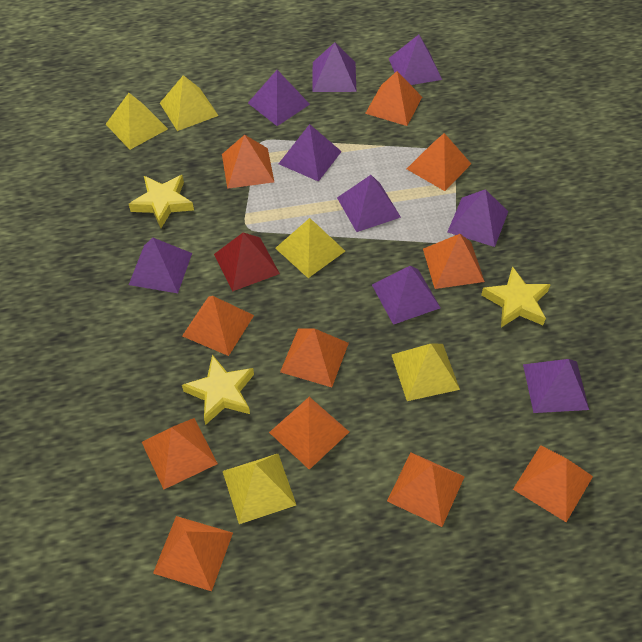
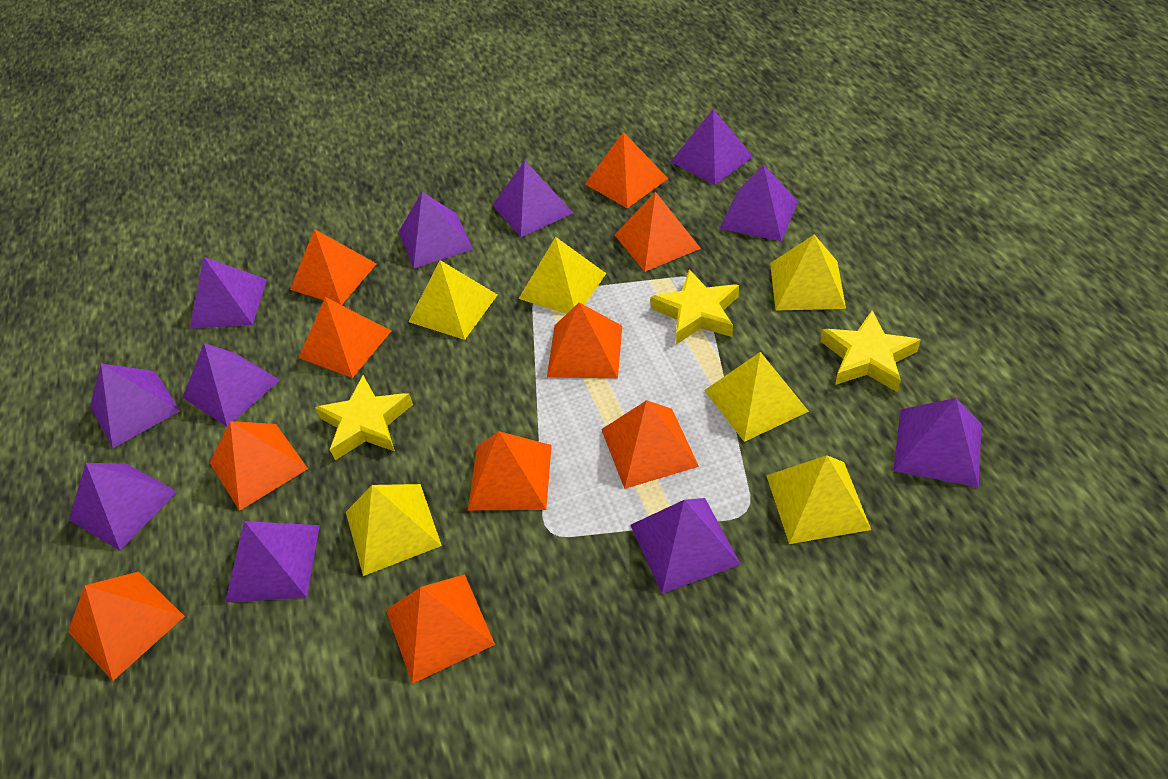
orange pyramid: [142,418,218,490] [153,516,233,591] [182,296,254,356] [222,135,274,189] [269,397,349,470] [280,328,349,387] [365,71,422,126] [387,453,465,527] [407,133,471,191] [423,234,485,289] [513,445,593,522] = 11 -> [68,572,185,681] [210,421,308,511] [290,229,377,305] [298,297,391,378] [386,574,495,684] [468,431,552,510] [547,302,622,378] [585,132,668,209] [601,400,699,489] [615,192,701,272] = 10
purple pyramid: [129,238,192,293] [248,70,310,126] [278,124,342,182] [313,42,357,92] [337,175,401,232] [372,266,441,325] [389,35,442,85] [447,189,508,247] [523,359,589,413] = 9 -> [69,463,177,551] [90,364,180,449] [183,343,280,427] [190,257,267,329] [225,521,320,603] [399,192,473,269] [493,161,573,237] [630,498,741,594] [671,109,754,185] [720,164,798,241] [893,398,982,487] = 11
red pyramid: [214,233,280,292] = 1 -> none = 0
yellow pyramid: [106,93,168,150] [160,75,218,131] [223,454,296,524] [275,218,345,278] [392,343,460,401] = 5 -> [346,484,442,576] [408,260,498,340] [518,237,606,314] [704,352,809,442] [766,455,871,544] [770,235,846,311] = 6

